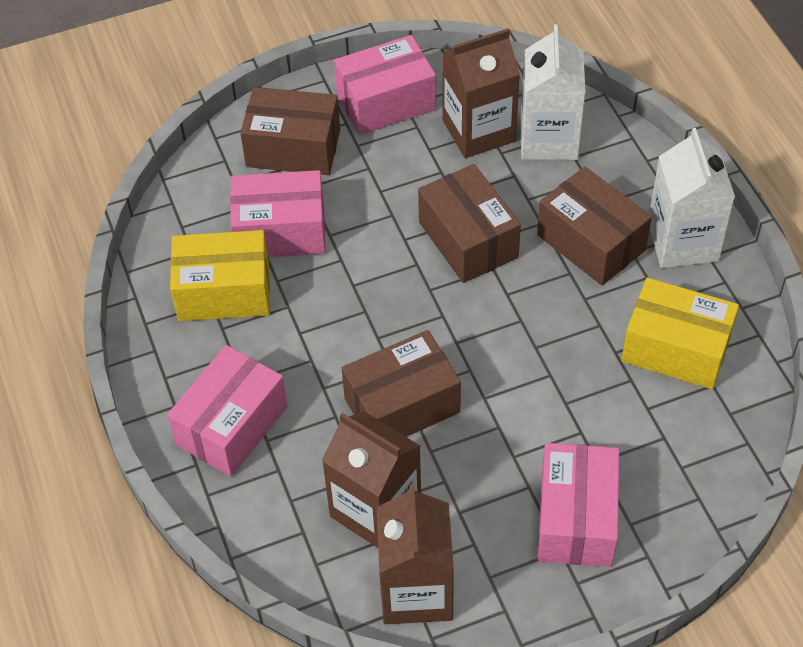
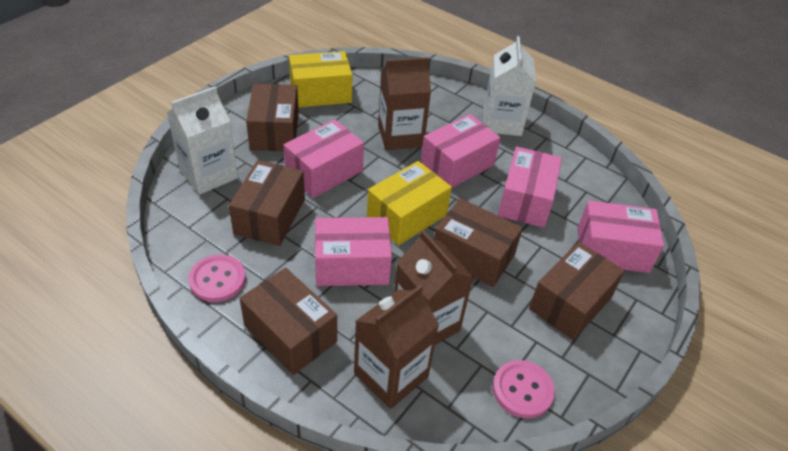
brown box: [240,87,340,175] [342,330,461,437] [418,164,521,283] [537,167,652,286] = 4 -> [229,160,305,246] [240,268,337,375] [246,84,299,151] [434,198,523,287] [529,242,625,340] = 5
pink box: [167,345,288,477] [230,170,326,257] [334,35,436,135] [538,443,619,567] = 4 -> [284,119,364,198] [315,217,392,286] [421,114,501,188] [498,147,562,228] [577,201,664,273] = 5
pink button: none = 0 -> [189,255,246,302] [493,360,555,418] = 2

